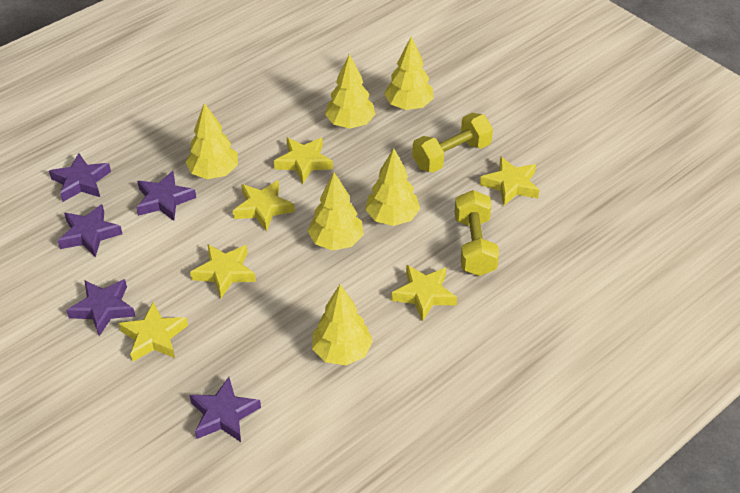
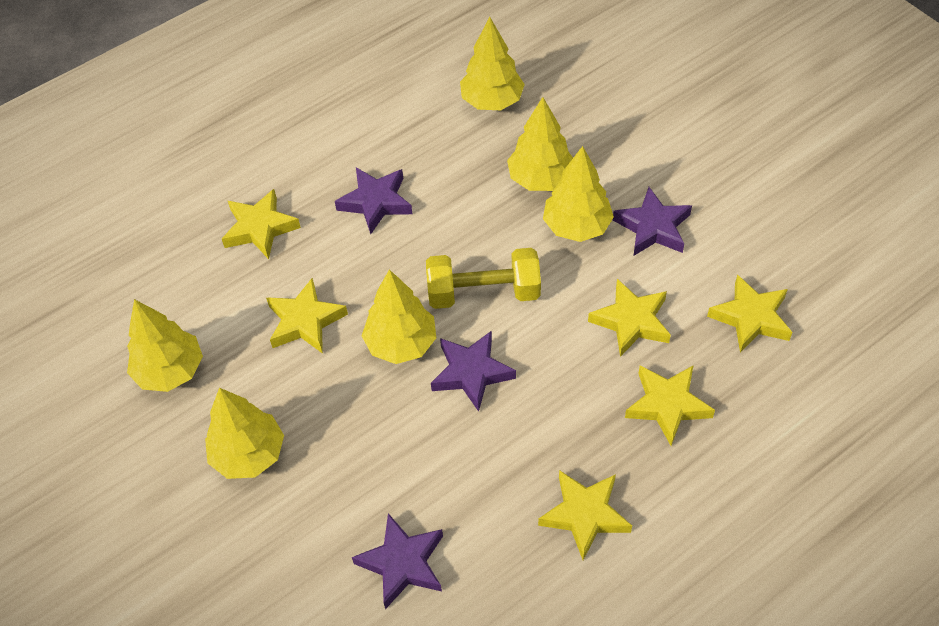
purple star: [49,153,111,202] [58,204,122,257] [66,279,136,336] [136,171,196,221] [189,377,261,442] = 5 -> [335,167,412,234] [352,513,443,609] [431,331,516,412] [613,187,692,256] = 4
yellow dumbbell: [412,113,493,173] [455,190,499,276] = 2 -> [426,248,541,309] = 1

